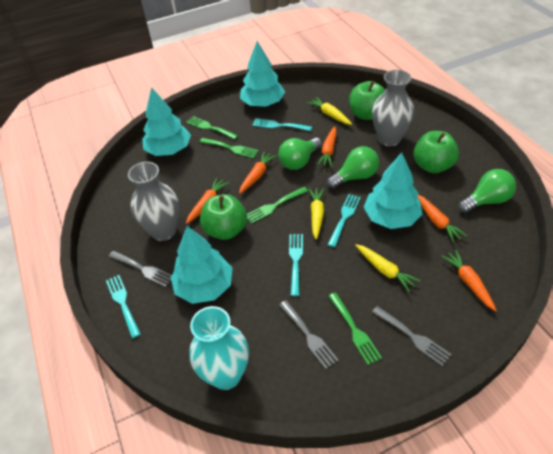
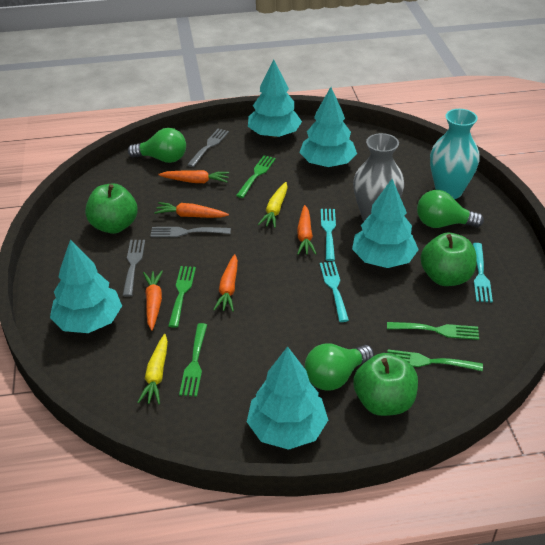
green fork: [186,116,238,140] [200,138,259,158] [247,187,308,224] [328,293,382,365] = 4 -> [168,266,196,328] [179,323,207,397] [236,155,276,198] [387,322,479,340] [388,349,483,371] = 5
grey vase: [128,162,179,241] [372,70,414,146] = 2 -> [353,133,404,221] = 1
turquoise fork: [106,275,140,338] [252,118,312,131] [289,234,303,296] [328,194,361,247] = 4 -> [320,261,349,322] [321,209,336,261] [473,243,493,303] = 3
turquoise tree: [142,87,191,156] [171,226,232,304] [240,41,285,107] [364,153,422,229] = 4 -> [50,239,122,333] [247,346,328,450] [248,60,302,138] [299,87,357,167] [352,179,419,268] = 5
yellow carrot: [307,97,352,125] [309,188,324,239] [355,244,420,292] = 3 -> [137,334,168,404] [258,182,288,228] = 2

